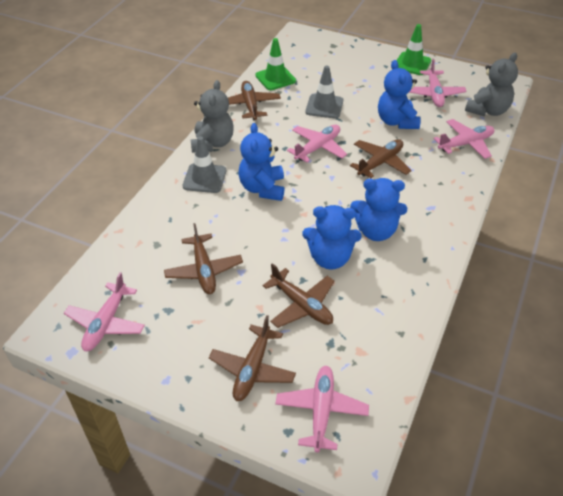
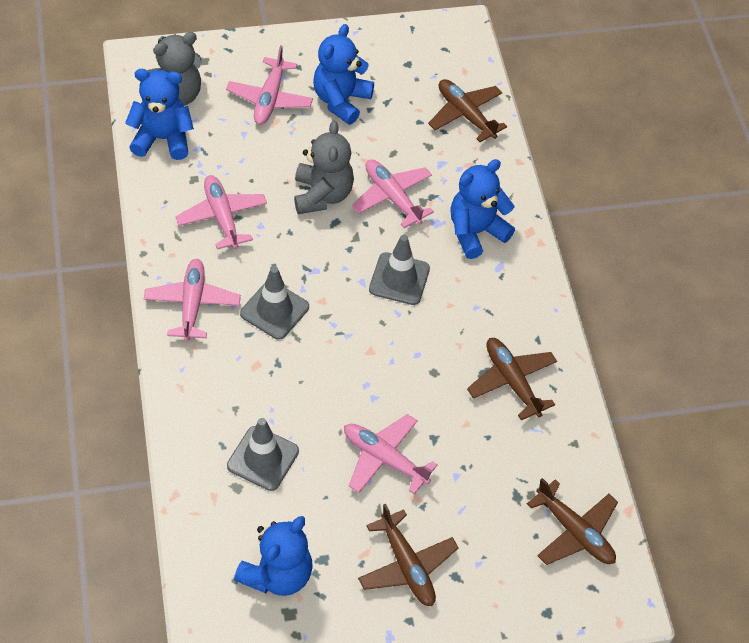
brown plane: [164,223,243,294] [209,315,296,401] [228,81,281,120] [263,263,335,328] [350,139,412,178] = 5 -> [358,504,458,606] [428,79,507,142] [467,338,557,420] [527,478,618,565] = 4
green traffic cone: [255,38,296,90] [396,24,431,75] = 2 -> none = 0
grey traffic cone: [183,136,226,193] [306,66,343,118] = 2 -> [227,418,299,491] [240,266,309,340] [369,235,430,305] = 3

